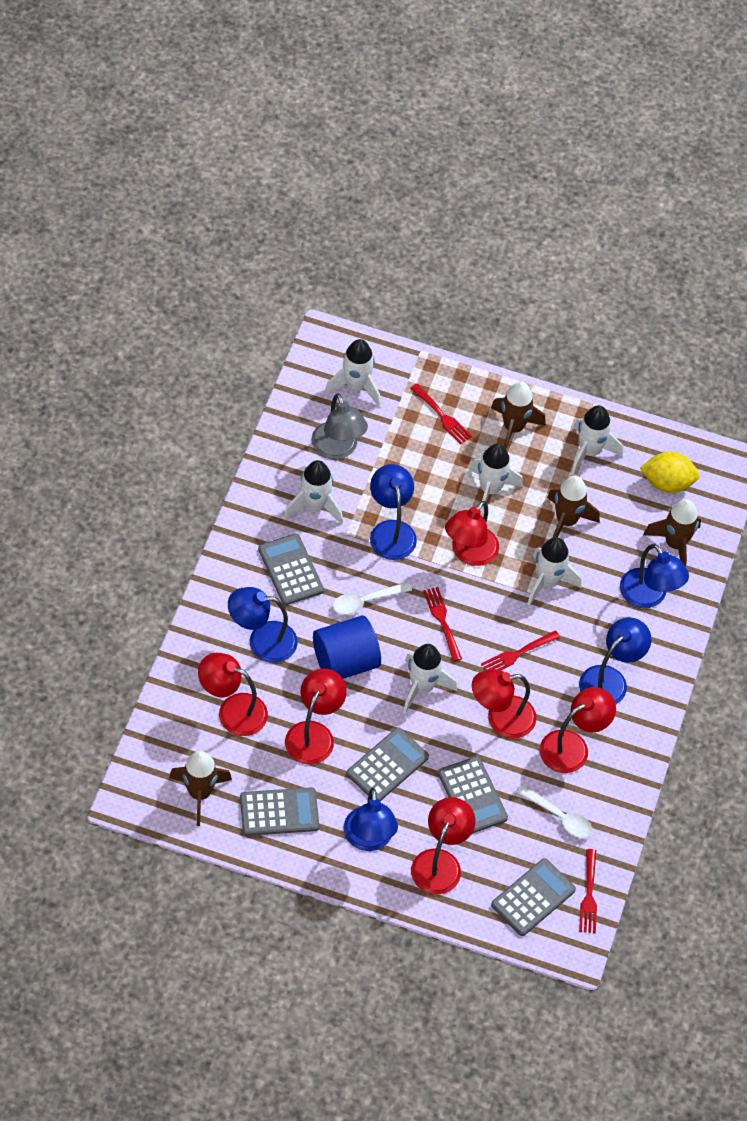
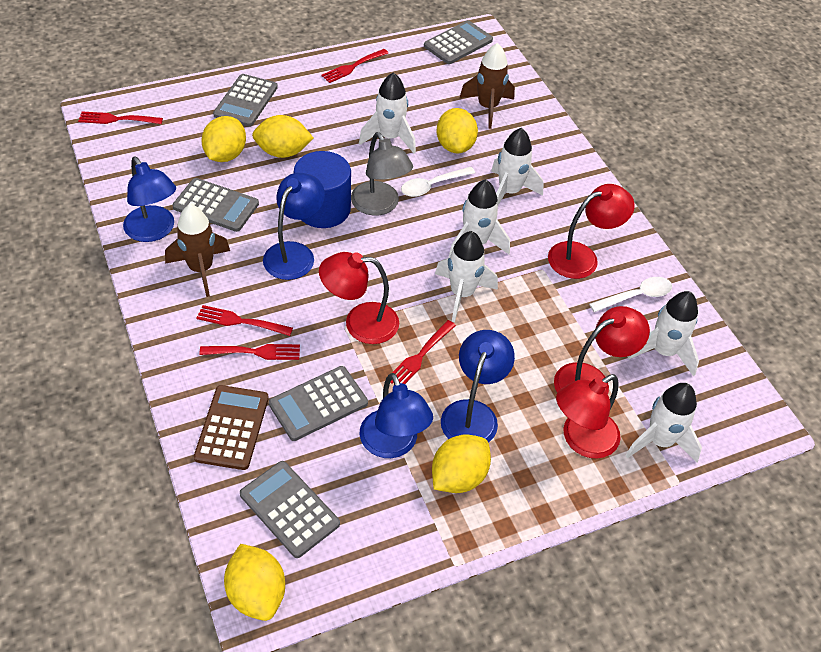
blue lamp: [228,587,298,663] [343,788,398,851] [370,464,417,560] [579,617,652,704] [620,544,689,608] = 5 -> [123,157,176,242] [263,173,325,280] [360,373,433,458] [441,330,515,443] = 4
brown calculator: none = 0 -> [194,385,269,470] = 1
brown rocket: [169,751,232,826] [491,382,546,450] [547,476,600,538] [643,499,701,567] = 4 -> [165,204,230,297] [460,43,515,129] = 2
red fork: [411,383,472,444] [423,587,462,661] [481,630,560,670] [579,849,597,933] = 4 -> [78,111,163,124] [196,305,293,336] [200,344,300,360] [321,49,388,83] [390,320,456,384] = 5
red lamp: [198,653,268,736] [285,668,347,764] [411,797,475,894] [445,501,499,566] [472,669,536,738] [540,687,616,773] = 6 -> [319,252,399,344] [548,184,635,279] [554,306,650,394] [556,374,621,459] = 4
yellow lemon: [640,452,699,493] = 1 -> [202,116,246,162] [224,544,285,621] [252,115,313,158] [432,434,491,493] [436,108,478,154] = 5

